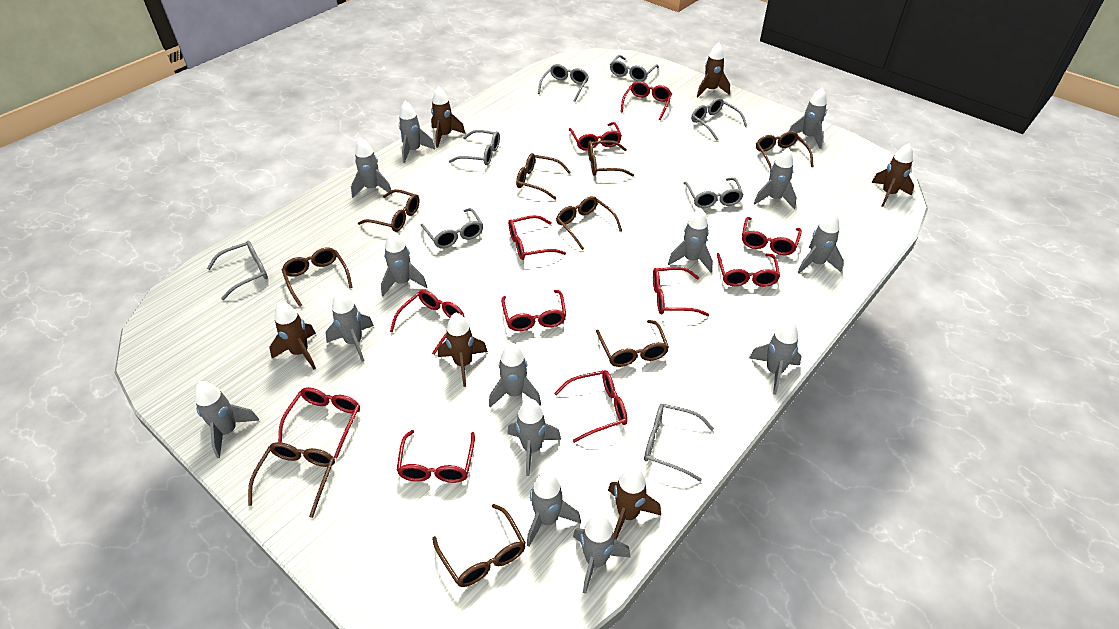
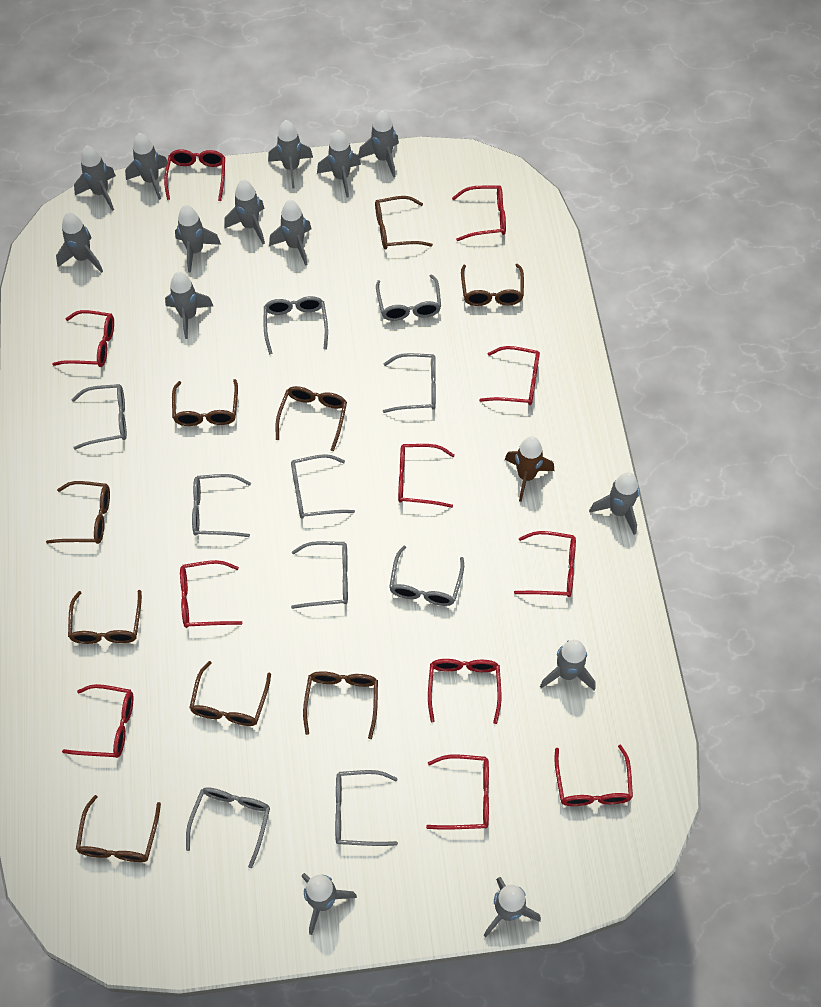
brown rocket: [270,301,316,369] [431,86,466,148] [438,312,488,387] [608,466,661,540] [697,42,730,97] [871,143,914,207] = 6 -> [505,436,554,502] = 1
grey glasses: [207,240,268,300] [421,208,483,248] [449,130,500,165] [538,64,589,102] [610,55,659,81] [644,404,714,481] [683,177,744,208] [691,98,747,141] = 8 -> [72,384,127,450] [186,787,270,868] [192,474,251,537] [264,296,328,354] [291,454,355,519] [291,541,348,609] [335,770,398,846] [376,274,441,321] [383,353,436,413] [389,546,464,606] = 10

